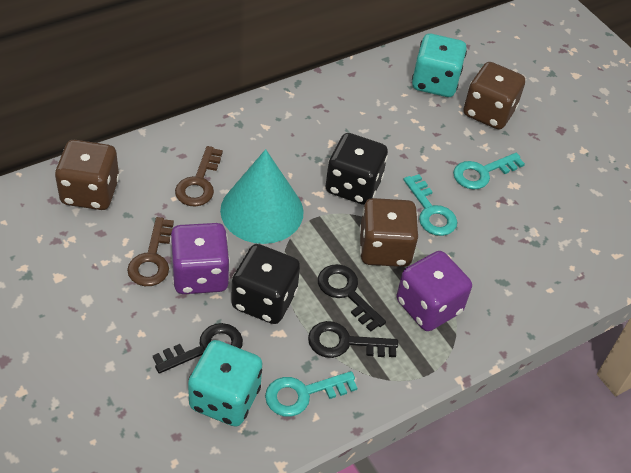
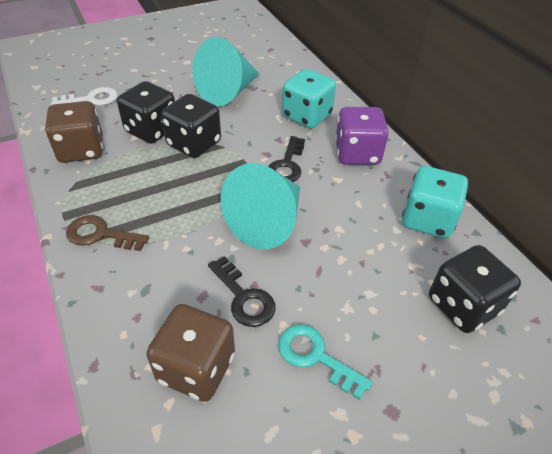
black dice: [231,244,300,324] [325,133,388,205] = 2 -> [117,81,175,144] [161,94,221,158] [429,245,521,333] = 3
black key: [153,323,243,374] [308,321,398,358] [318,264,386,332] = 3 -> [208,256,275,327] [268,136,305,182] = 2
brown dice: [55,140,120,210] [359,198,418,267] [463,62,525,129] = 3 -> [45,101,103,163] [146,304,235,402] = 2
brown key: [127,217,174,286] [175,146,223,206] = 2 -> [66,215,149,251] = 1
purple dice: [170,223,230,294] [397,251,472,331] = 2 -> [335,107,389,165] = 1
turquoise cone: [220,149,303,244] = 1 -> [192,37,259,106] [221,163,300,249] = 2
turquoise key: [265,371,358,417] [403,174,457,236] [453,153,525,190] = 3 -> [278,324,373,400] = 1
white key: none = 0 -> [51,87,118,105] = 1

